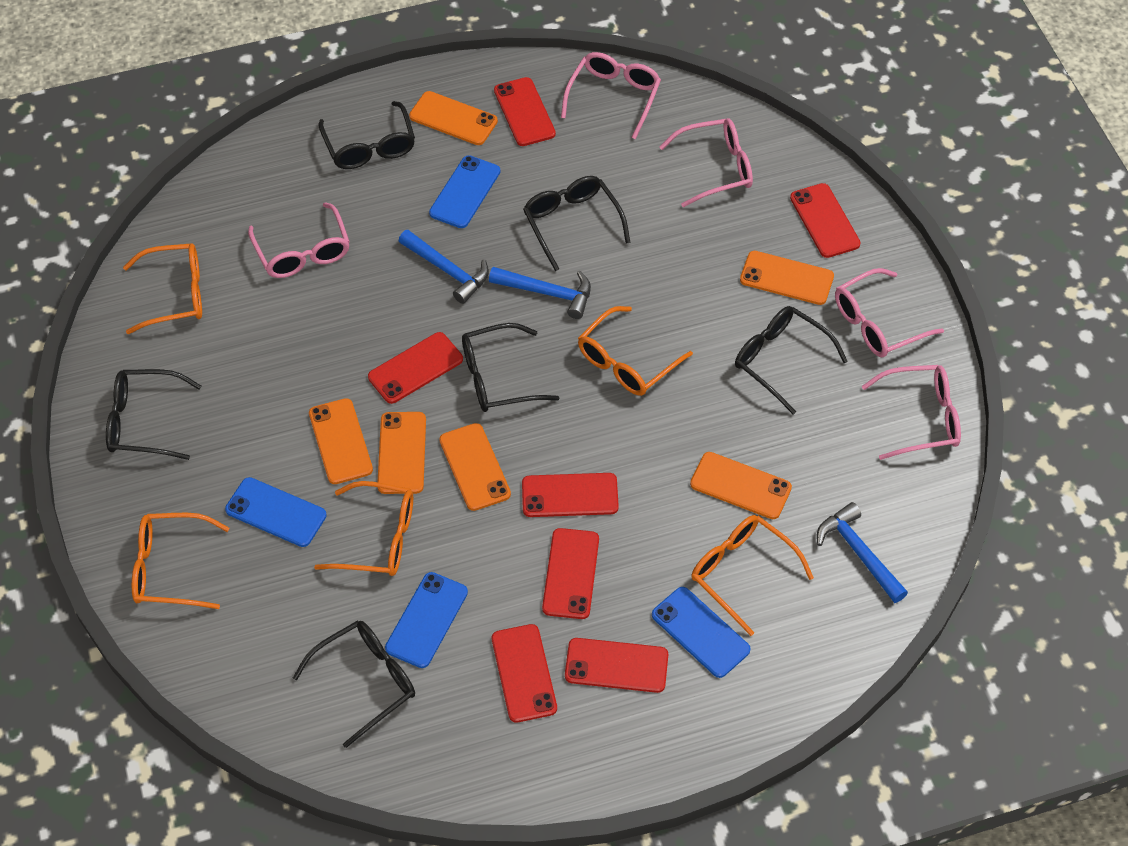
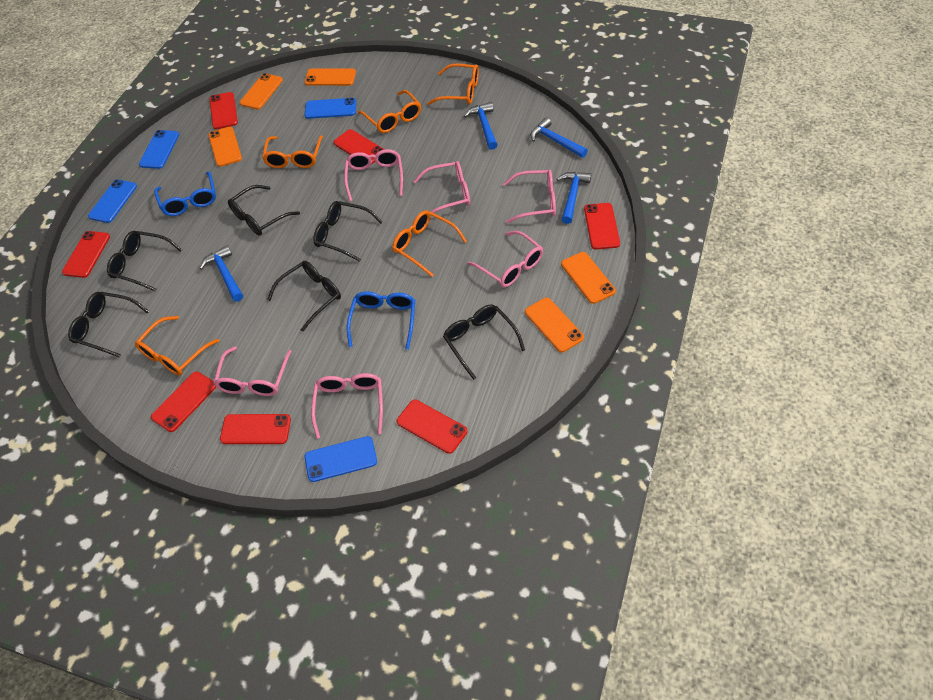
blue glasses: none = 0 -> [154,171,216,216] [347,291,415,350] = 2
blue hammer: [399,230,489,304] [489,267,591,319] [817,502,908,603] = 3 -> [199,246,243,302] [464,102,498,150] [530,118,588,158] [557,172,591,224] = 4
orange phone: [309,398,373,484] [378,412,426,494] [409,91,498,145] [439,423,511,511] [690,452,792,519] [740,251,834,305] = 6 -> [208,127,242,167] [240,73,283,109] [305,68,356,86] [525,298,584,352] [561,252,616,304] = 5
pink glasses: [248,202,350,278] [561,52,661,139] [659,118,753,207] [835,268,944,358] [861,365,961,460] = 5 -> [214,346,292,396] [311,373,383,439] [344,149,403,201] [413,161,470,213] [467,231,543,287] [503,170,556,223] = 6

